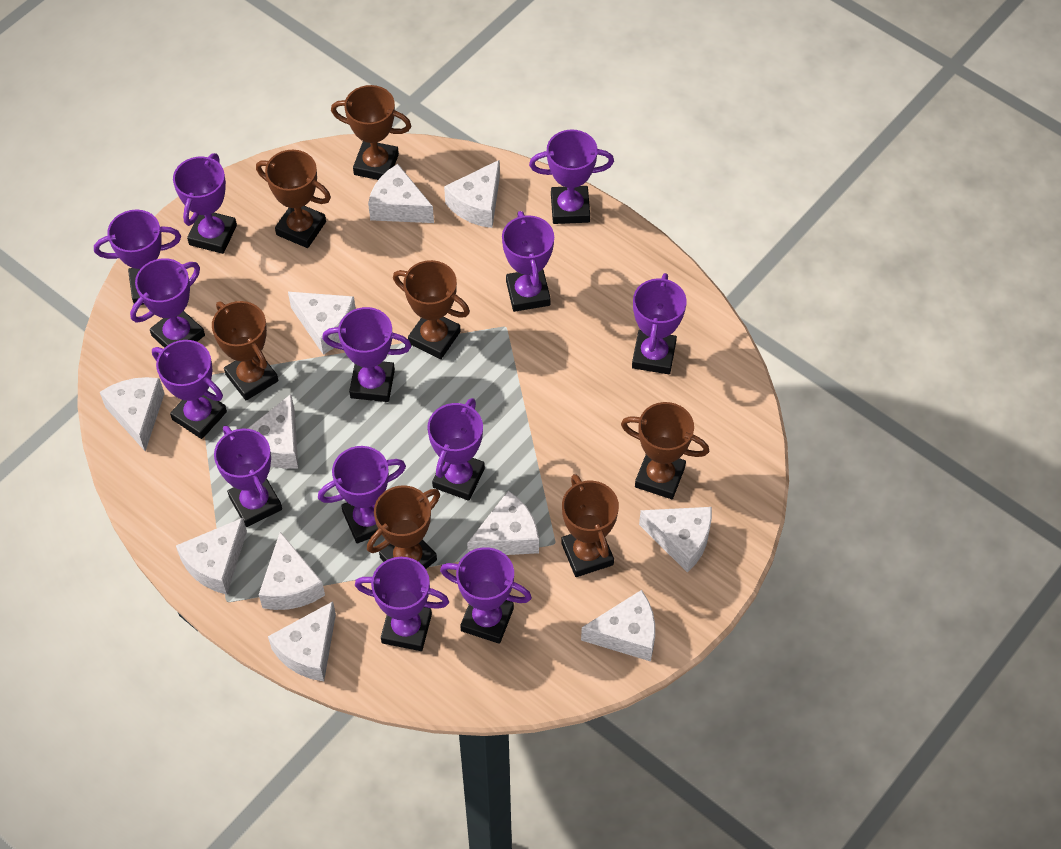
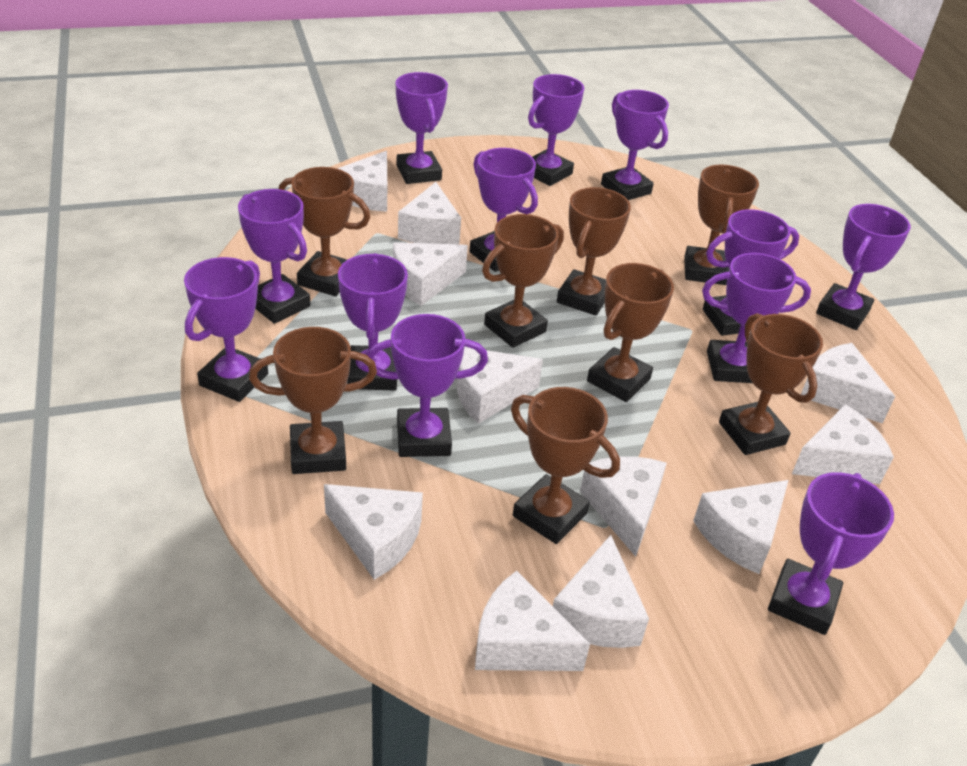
brown trophy: [212,301,278,400] [256,150,331,248] [331,85,411,180] [367,485,440,569] [393,260,470,359] [561,474,619,577] [621,402,709,499] = 7 -> [249,327,377,474] [279,167,370,296] [482,214,564,348] [511,387,620,544] [557,187,631,315] [587,263,674,402] [684,165,759,285] [719,313,823,455] = 8
purple trophy: [94,209,181,305] [130,258,205,348] [152,340,227,439] [173,153,237,254] [214,426,282,527] [318,446,406,543] [322,307,411,402] [355,557,449,651] [427,398,485,501] [440,547,532,644] [502,211,554,312] [529,129,614,224] [632,273,687,374] = 13 -> [184,257,268,402] [238,189,310,324] [338,253,408,391] [367,314,488,457] [396,72,448,184] [469,148,538,272] [528,74,584,186] [601,90,669,200] [702,253,811,383] [703,209,799,336] [768,472,894,635] [816,204,911,330] = 12

